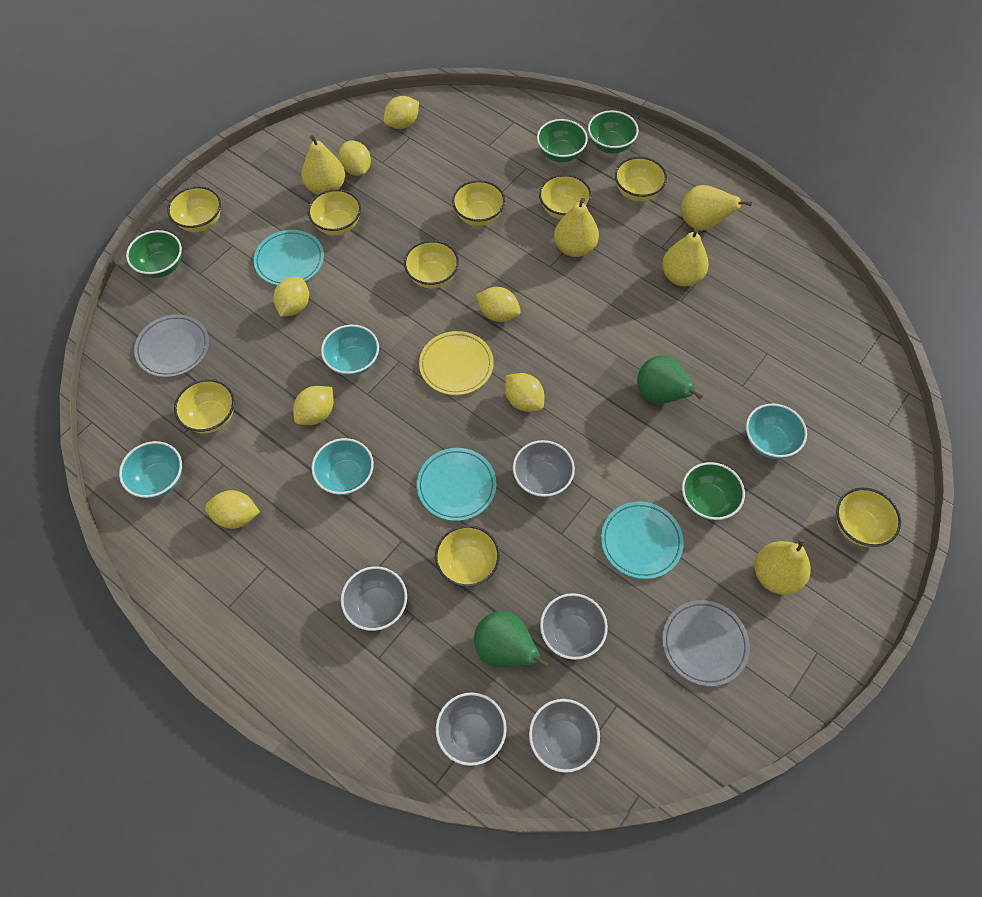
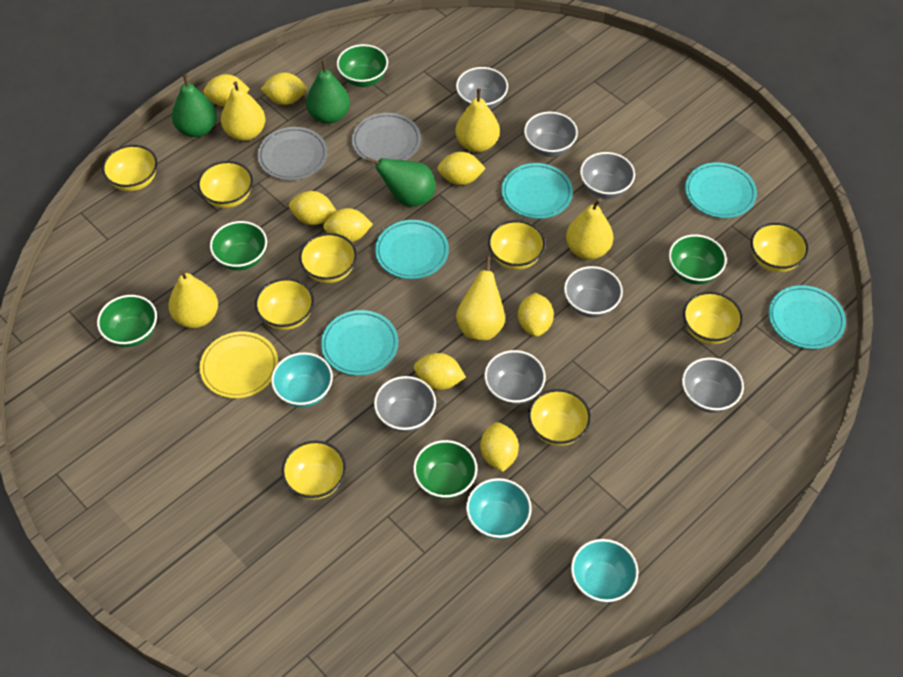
green bowl: [126,230,182,278] [537,119,588,162] [588,110,638,154] [682,462,745,521] = 4 -> [97,295,157,347] [210,221,267,271] [337,44,388,87] [413,440,477,499] [669,234,727,285] = 5
green pear: [474,611,549,668] [637,355,703,404] = 2 -> [172,74,217,137] [306,60,350,124] [365,157,436,207] = 3
grey bowl: [341,566,407,631] [436,692,507,766] [513,440,575,498] [529,699,600,773] [540,593,608,660] = 5 -> [374,376,436,432] [456,67,508,109] [484,350,546,405] [524,112,578,157] [564,266,623,318] [580,152,635,199] [682,357,744,413] = 7
turquoise bowl: [119,441,182,499] [312,438,374,495] [321,325,379,376] [746,403,807,459] = 4 -> [271,352,333,407] [466,478,532,539] [571,539,638,603] = 3
turquoise plate: [254,230,324,286] [417,448,496,521] [601,501,684,579] = 3 -> [321,310,398,376] [375,220,449,279] [502,163,573,219] [685,162,757,218] [769,285,846,349] = 5
yellow lemon: [205,490,260,529] [273,277,309,317] [293,386,334,425] [339,141,371,176] [384,96,419,129] [476,287,521,322] [505,373,544,412] = 7 -> [203,74,250,106] [261,72,307,105] [289,191,336,225] [323,208,373,242] [414,353,466,390] [437,152,486,185] [480,422,519,472] [518,293,554,337] = 8

